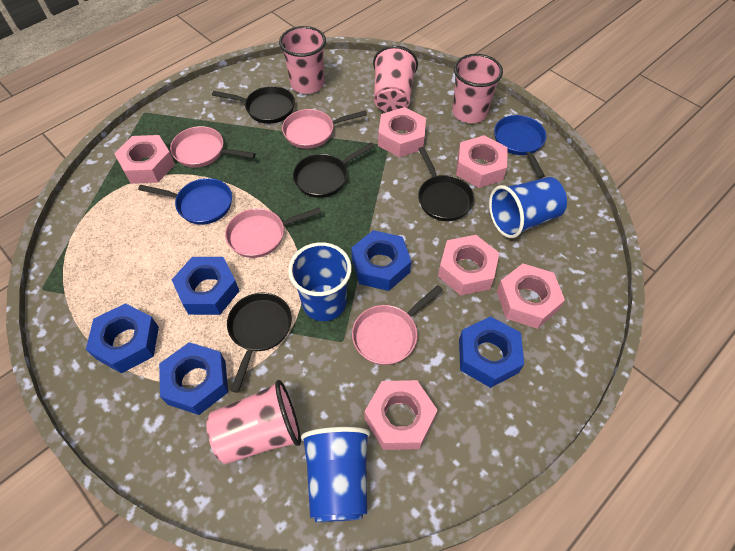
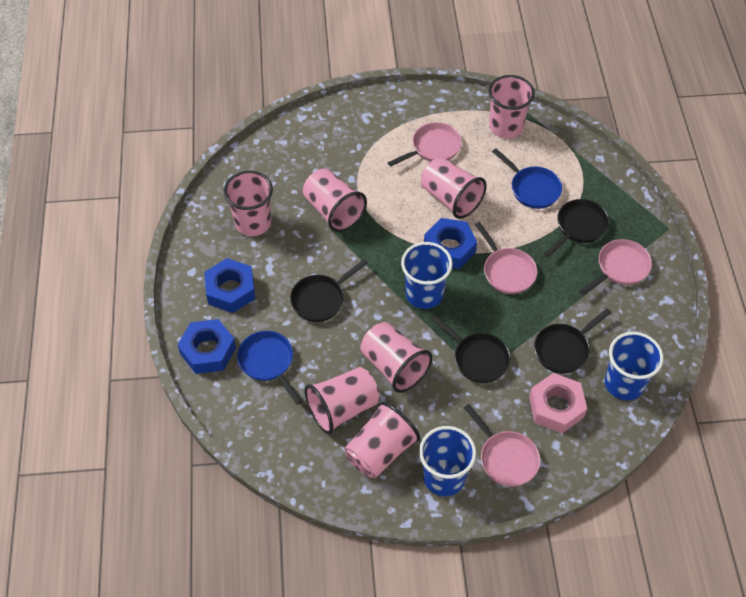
blue nut: [86,303,159,373] [159,342,228,415] [172,257,239,315] [351,230,411,291] [459,316,524,388] = 5 -> [178,319,236,374] [204,258,255,313] [424,218,477,269] = 3
pink cup: [206,380,301,464] [279,26,326,94] [373,45,418,112] [452,54,503,123] = 4 -> [224,171,273,236] [303,168,367,232] [305,367,379,434] [345,402,420,478] [360,322,432,393] [421,157,487,219] [488,75,535,138] = 7
pink nut: [114,135,175,184] [365,380,438,450] [378,107,426,157] [438,235,499,295] [456,135,508,188] [497,264,565,329] = 6 -> [529,373,587,433] = 1

